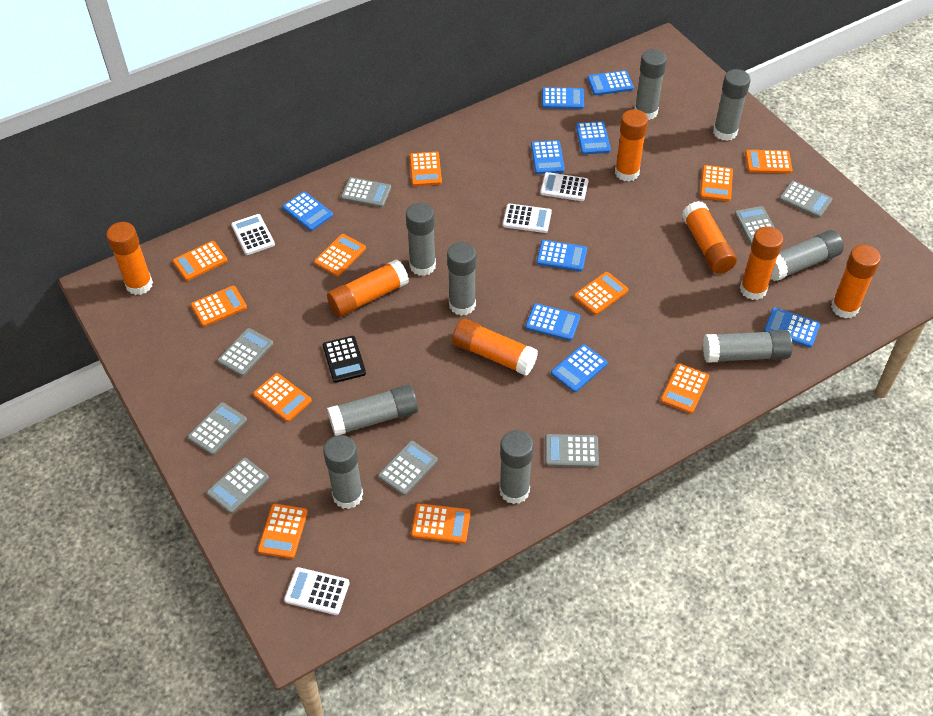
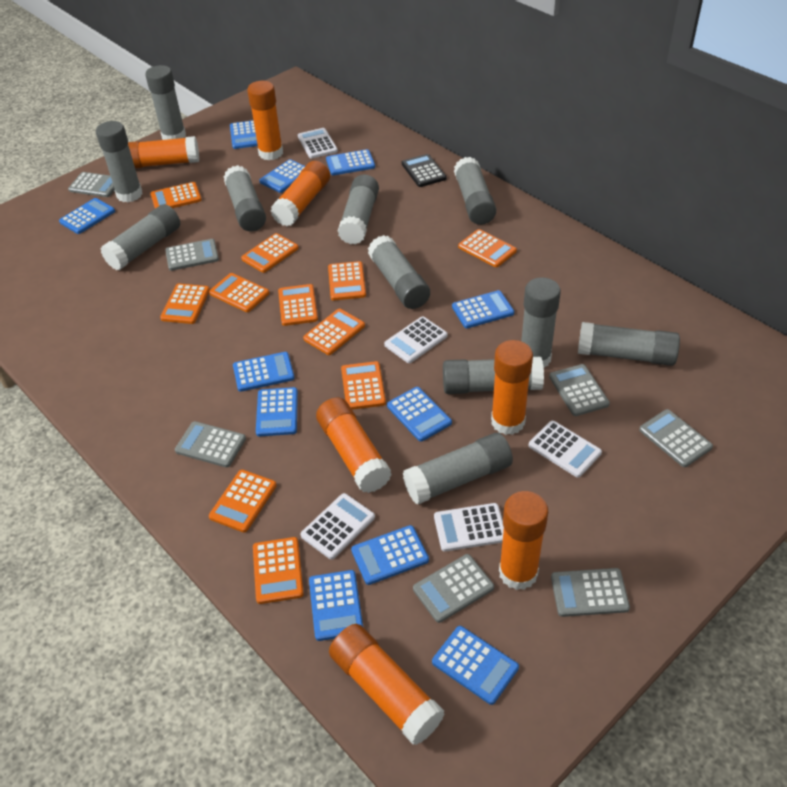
blue calculator: [282,192,333,231] [525,303,580,341] [531,140,565,174] [536,240,587,272] [542,87,584,109] [551,344,608,392] [576,121,611,154] [587,70,634,95] [764,307,820,348] = 9 -> [59,198,115,234] [230,120,258,149] [233,352,295,392] [256,387,298,436] [259,159,305,193] [309,570,363,641] [326,149,375,175] [351,525,429,585] [387,387,452,442] [432,626,519,705] [452,290,514,328] = 11
grey calculator: [187,402,247,455] [207,458,269,514] [218,328,273,376] [341,177,391,207] [378,441,438,496] [545,434,599,468] [734,206,775,245] [779,181,832,218] = 8 -> [68,172,115,197] [165,239,219,271] [175,421,246,468] [413,554,494,623] [549,364,610,416] [551,568,630,617] [639,409,713,467] = 7
grey glue stick: [323,435,363,509] [327,384,418,436] [406,203,436,276] [447,242,476,316] [499,430,534,504] [634,49,667,120] [703,330,793,363] [713,69,751,141] [771,230,844,281] = 9 -> [96,121,142,202] [100,204,180,270] [145,65,186,140] [224,165,266,231] [338,174,379,245] [368,235,430,309] [403,433,513,504] [443,357,544,394] [454,157,496,225] [521,277,561,369] [578,322,680,366] = 11
white calculator: [231,214,275,255] [284,567,350,615] [503,203,552,233] [540,172,589,201] = 4 -> [298,128,338,159] [300,493,375,560] [384,316,448,363] [434,503,504,552] [529,421,602,477] = 5

